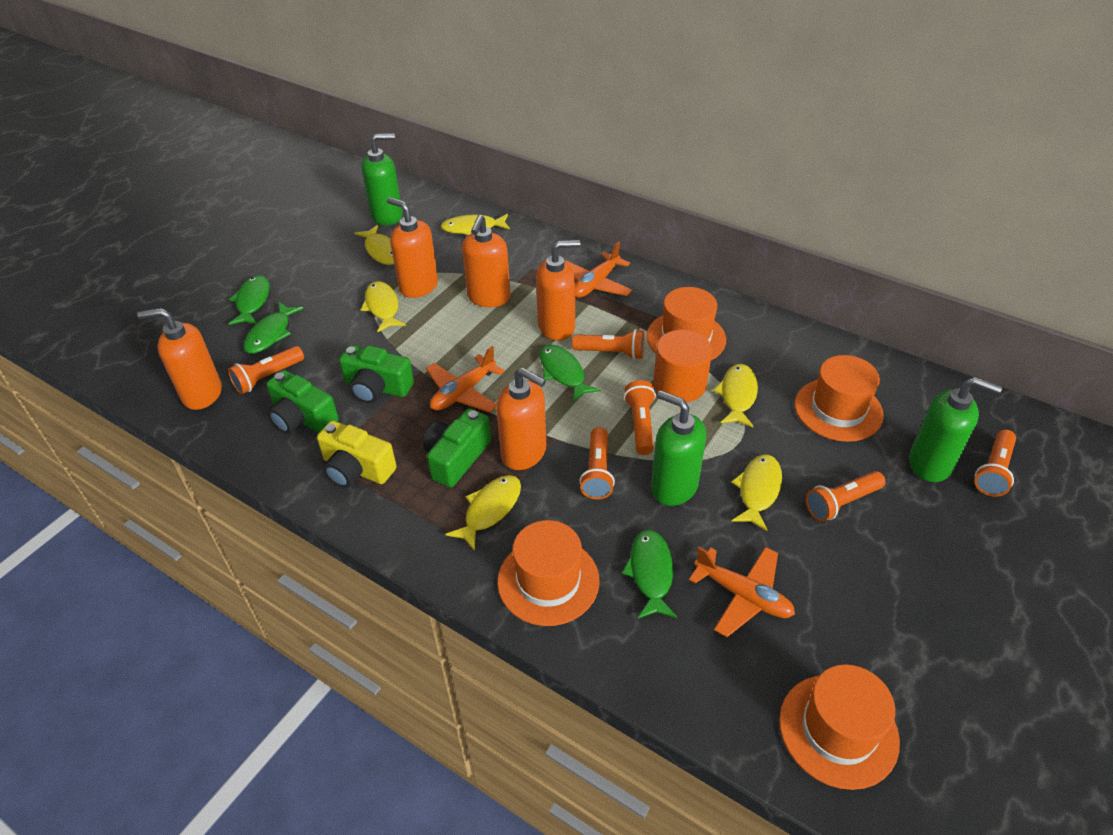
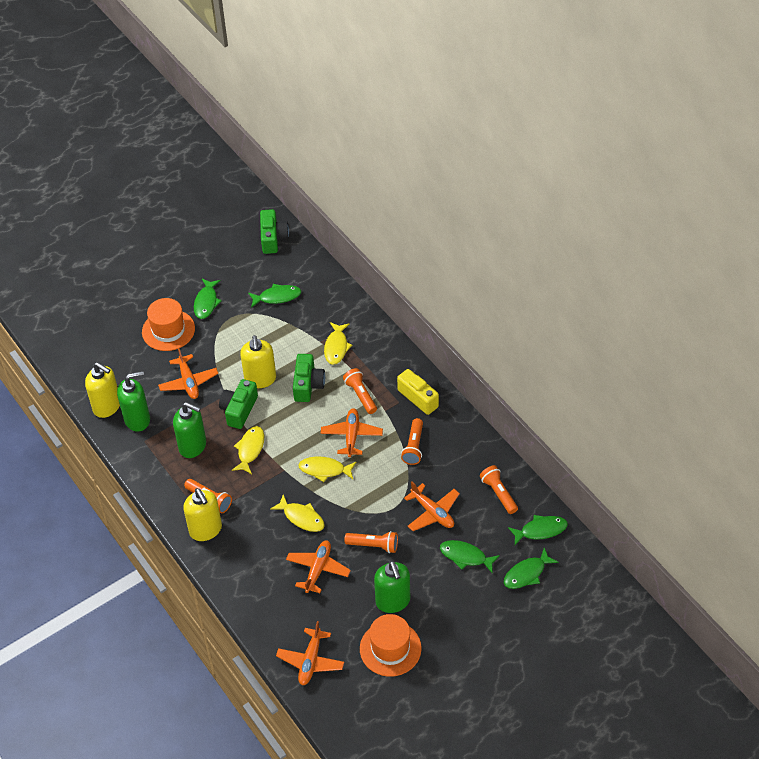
green fish: [228,275,270,325] [243,302,304,353] [540,345,600,402] [622,530,677,619] = 4 -> [194,279,222,319] [248,284,301,308] [440,540,500,573] [504,548,559,589] [508,515,568,545] = 5
orange cylinder: [653,330,712,402] = 1 -> none = 0
orange flashlight: [228,346,304,394] [572,329,645,360] [579,427,615,500] [624,380,656,455] [805,471,886,522] [975,430,1016,497] = 6 -> [184,479,232,513] [343,368,377,414] [344,531,398,553] [401,418,423,465] [480,465,518,514] = 5
orange hat: [497,520,600,626] [646,287,726,360] [779,664,900,790] [795,355,884,442] = 4 -> [142,298,195,351] [360,614,422,677] = 2
orange plane: [426,346,505,412] [565,241,632,298] [689,547,795,637] = 3 -> [158,348,218,399] [276,621,344,685] [286,541,351,593] [321,408,383,457] [404,481,460,531] = 5
orange soap dispenser: [137,308,222,410] [387,197,438,298] [462,215,511,307] [496,368,546,470] [536,240,580,341] = 5 -> none = 0
yellow fish: [354,225,394,265] [360,281,406,332] [440,214,510,235] [445,475,521,551] [713,364,758,427] [731,454,782,531] = 6 -> [232,426,264,474] [270,494,325,532] [298,457,356,482] [324,322,352,365] = 4
yellow soap dispenser: none = 0 -> [85,362,120,418] [183,488,222,541] [240,335,276,388] = 3

